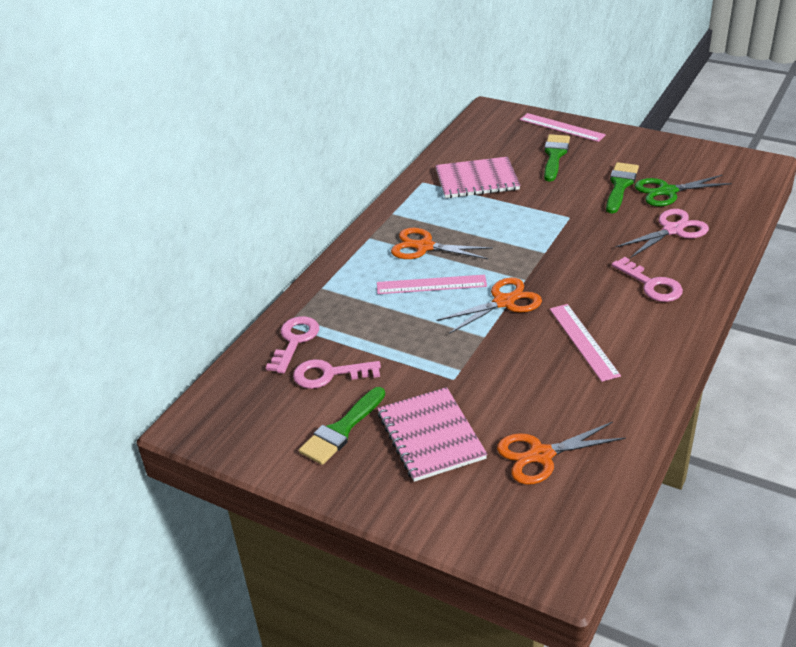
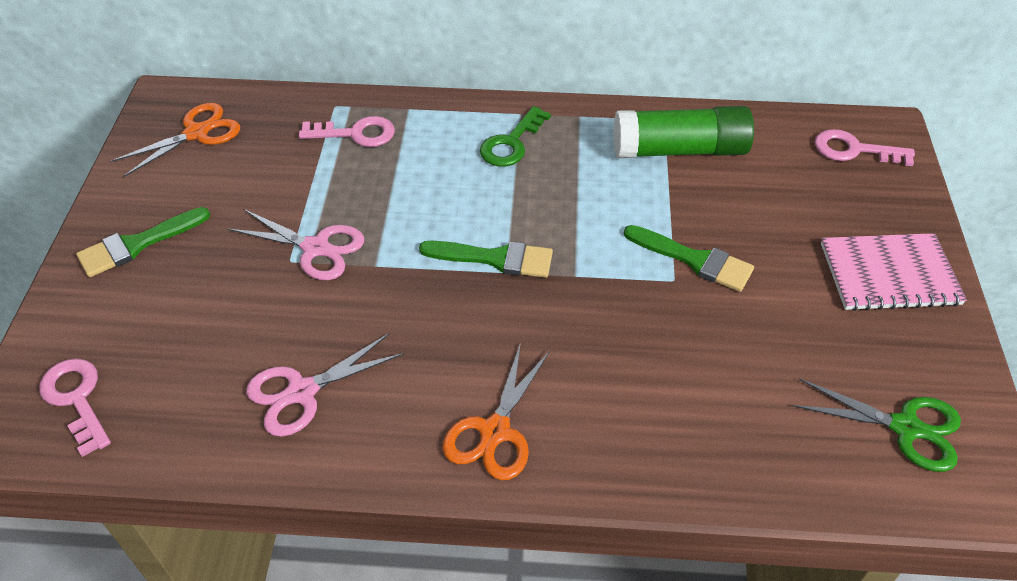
green glue stick: none = 0 -> [614,106,754,158] = 1
green key: none = 0 -> [480,106,551,166] = 1
orange scissors: [391,228,493,259] [437,277,542,334] [497,422,626,484] = 3 -> [111,103,240,177] [443,342,550,480] = 2
pink notebook: [377,387,487,482] [435,157,520,198] = 2 -> [821,233,967,311] = 1
pink ruler: [377,275,487,294] [520,113,606,142] [550,304,621,382] = 3 -> none = 0
pink scissors: [615,209,709,258] = 1 -> [228,209,364,280] [246,333,404,436] = 2

